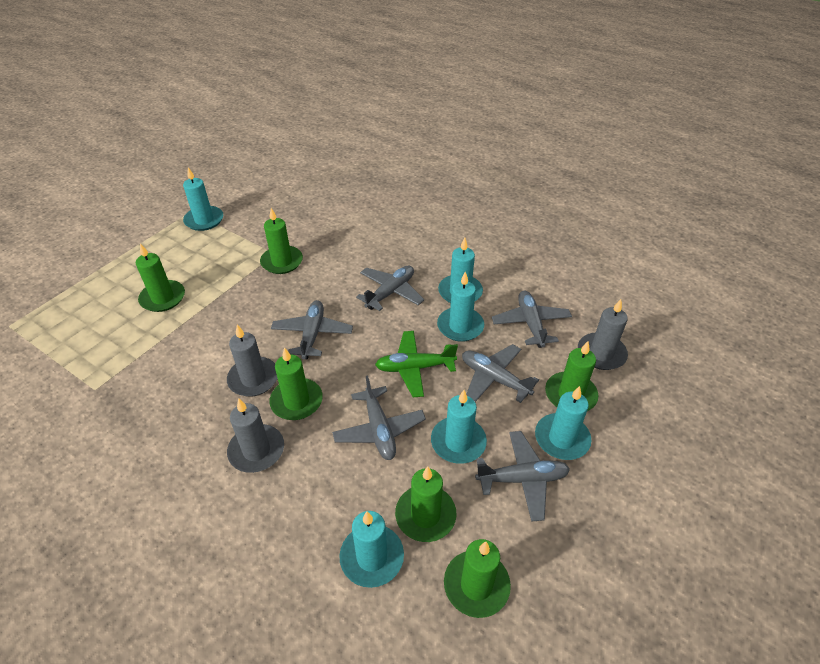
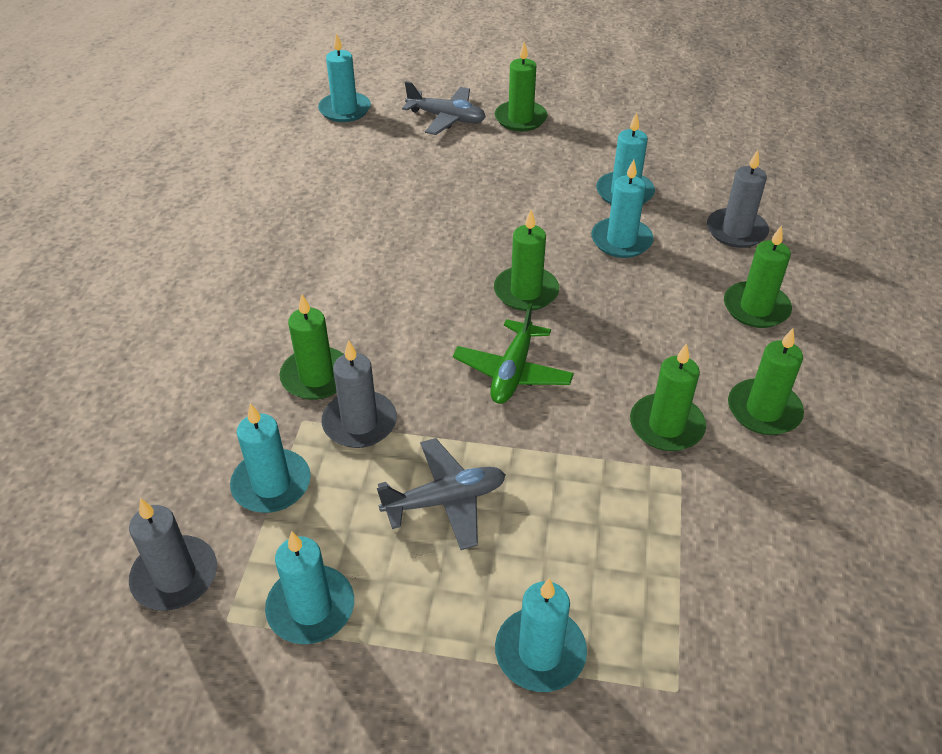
grey plane: [271,300,353,359] [332,376,426,460] [356,266,424,311] [462,344,539,403] [475,431,570,522] [492,291,572,348] = 6 -> [377,438,506,550] [402,81,486,135] = 2

